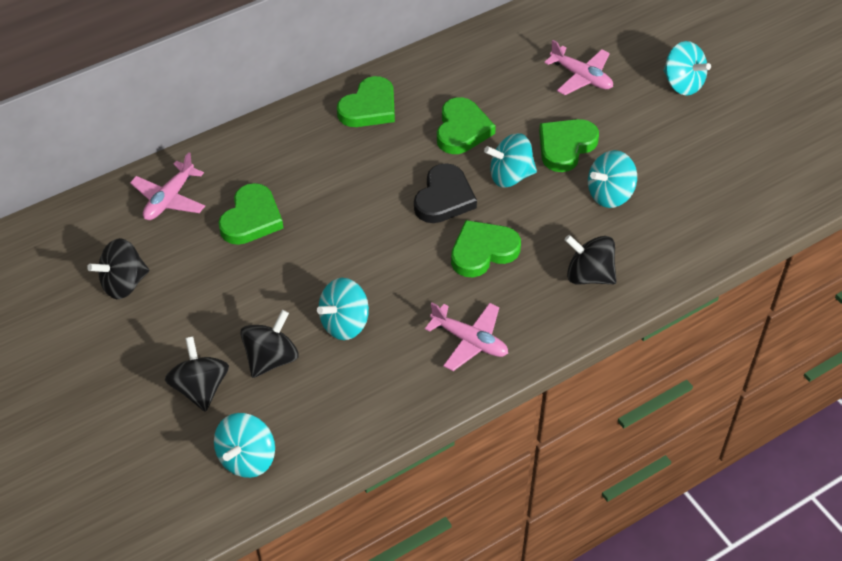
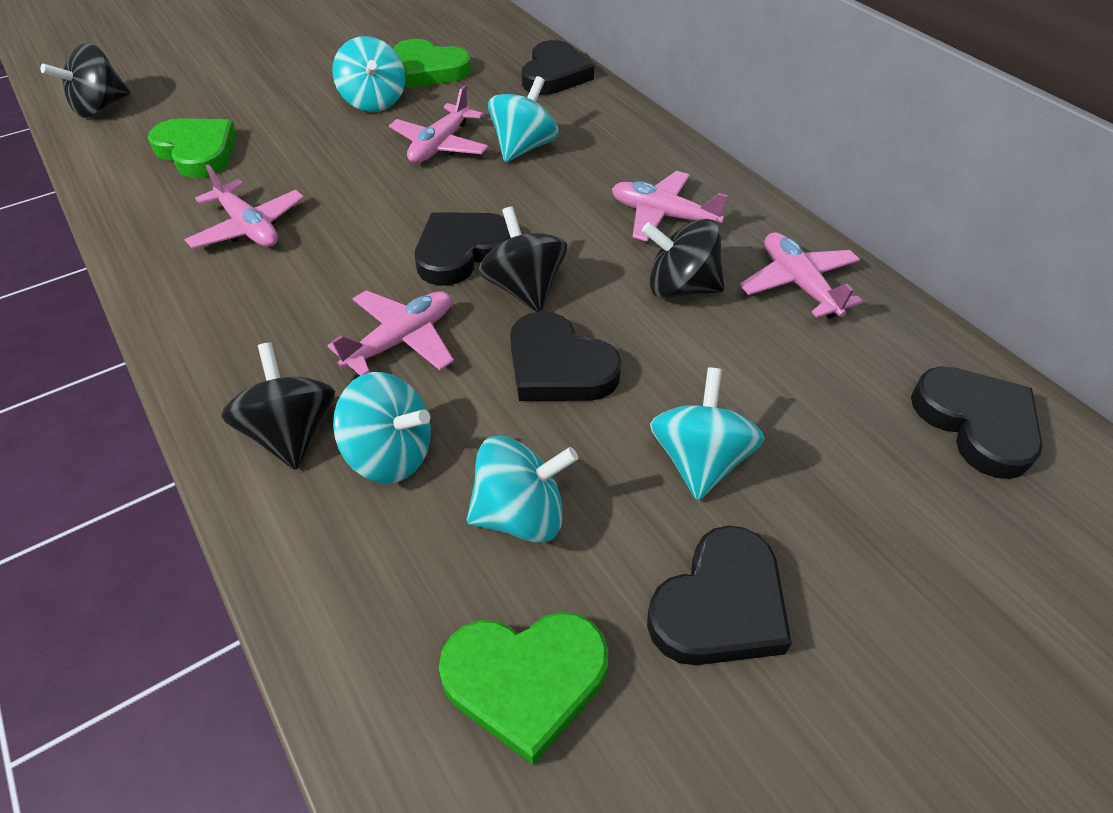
black heart: [414,163,477,223] = 1 -> [415,212,511,286] [510,311,622,401] [522,40,594,95] [647,525,792,665] [911,366,1043,479] = 5
green heart: [218,183,284,245] [337,76,395,127] [437,97,496,154] [451,220,521,277] [539,119,599,172] = 5 -> [148,119,237,178] [393,39,471,88] [439,612,608,765] = 3
pink plane: [130,152,205,220] [425,303,508,371] [544,40,613,95] = 3 -> [184,165,304,249] [327,290,454,376] [389,85,489,163] [612,171,728,242] [740,232,863,319] = 5

